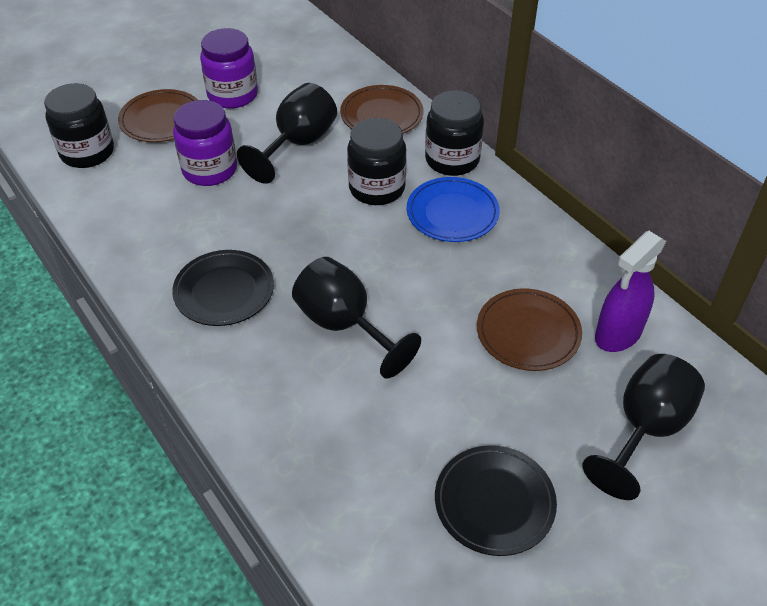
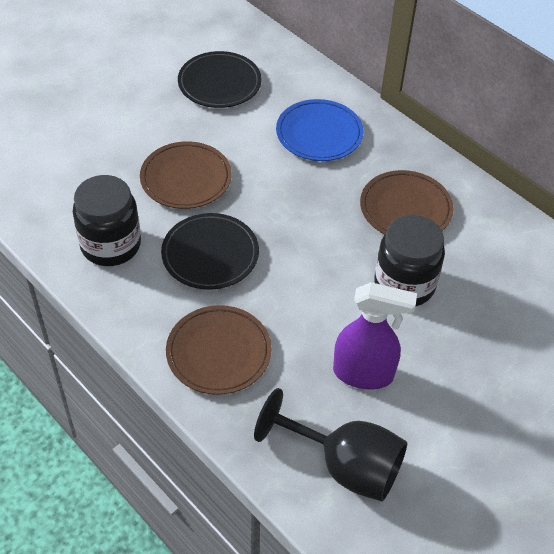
black goblet: [237,83,337,184] [292,257,421,379] [582,354,705,500] = 3 -> [254,388,407,501] = 1
black jar: [44,83,114,168] [347,118,407,205] [425,90,484,176] = 3 -> [73,175,141,266] [374,215,445,307] = 2
purple jar: [173,100,237,186] [200,28,258,109] = 2 -> none = 0

